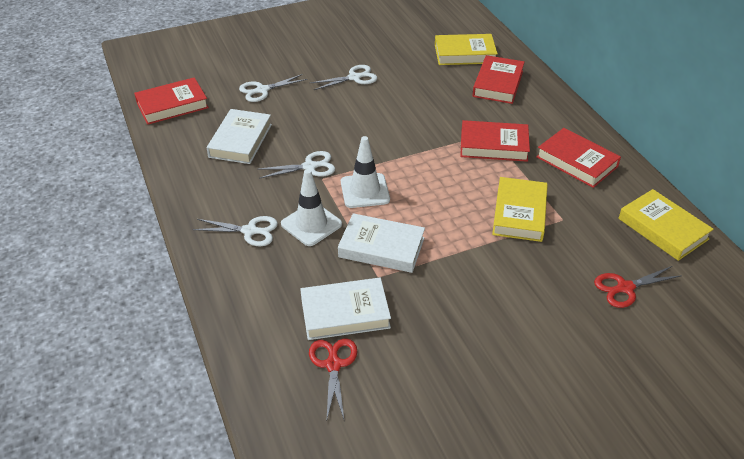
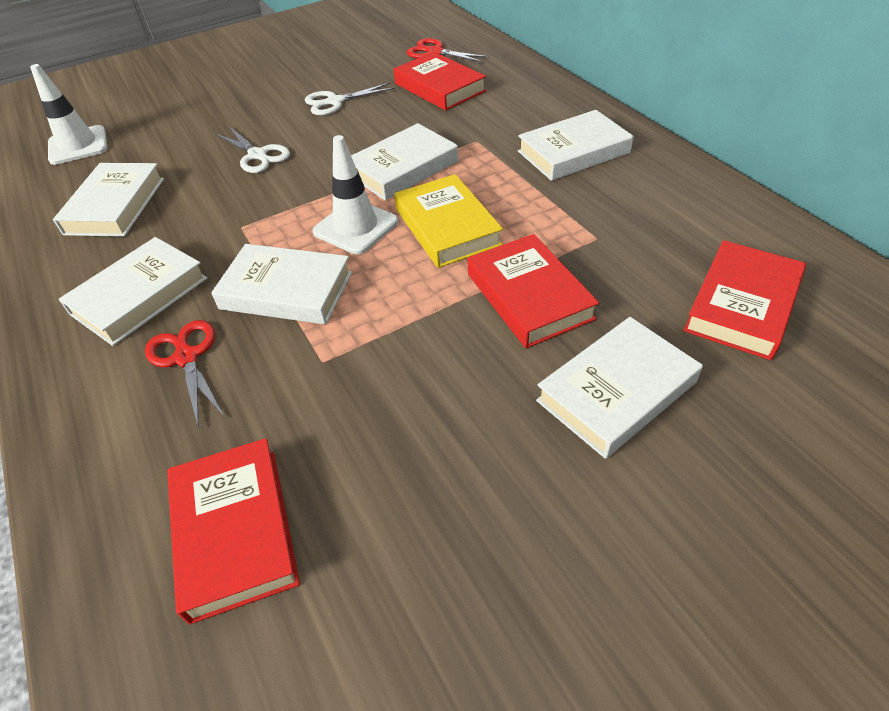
white book: [207,109,272,164] [300,278,391,340] [338,213,425,273] = 3 -> [53,163,164,237] [59,237,207,346] [211,244,352,325] [351,123,458,200] [518,110,634,181] [536,317,703,459] = 6
white scissors: [193,216,278,246] [239,74,307,102] [259,151,335,179] [311,65,377,90] = 4 -> [215,126,290,173] [305,83,396,115] = 2
yellow book: [435,34,498,65] [492,177,548,242] [618,189,714,261] = 3 -> [394,174,503,268] = 1

